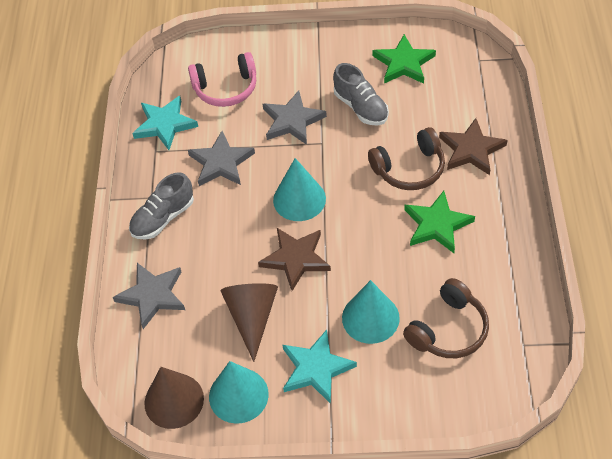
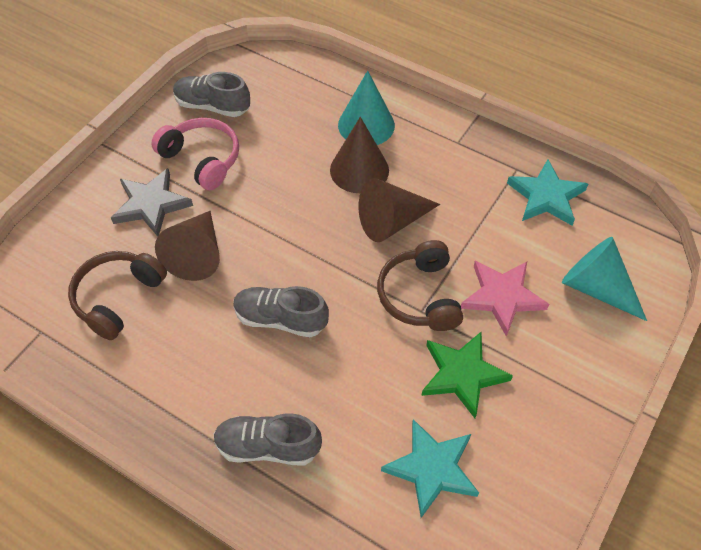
brown cone: [144,367,204,429] [220,283,278,362] = 2 -> [155,211,220,281] [330,117,389,193] [359,178,440,242] = 3
brown star: [258,228,331,291] [439,118,508,175] = 2 -> none = 0
green star: [373,34,436,84] [404,191,475,253] = 2 -> [421,332,513,418] = 1
grey shoe: [129,172,194,239] [333,63,389,125] = 2 -> [173,72,250,117] [213,414,322,466] [233,286,329,337] = 3
grey star: [113,263,185,329] [188,131,255,186] [263,90,327,145] = 3 -> [111,168,193,237] = 1
pink star: none = 0 -> [461,260,549,337] = 1
turquoise cone: [209,361,269,424] [273,158,326,221] [342,280,400,344] = 3 -> [338,70,395,145] [562,237,647,321] = 2

